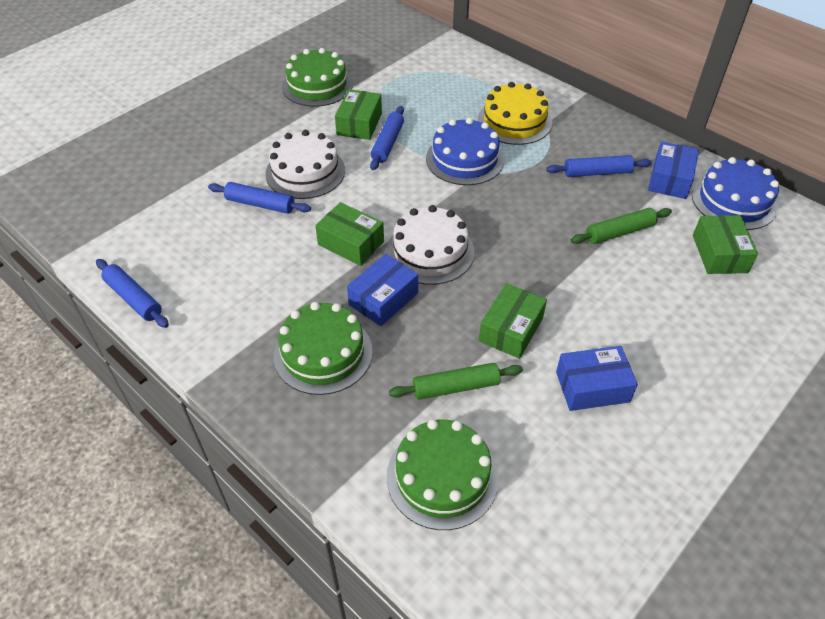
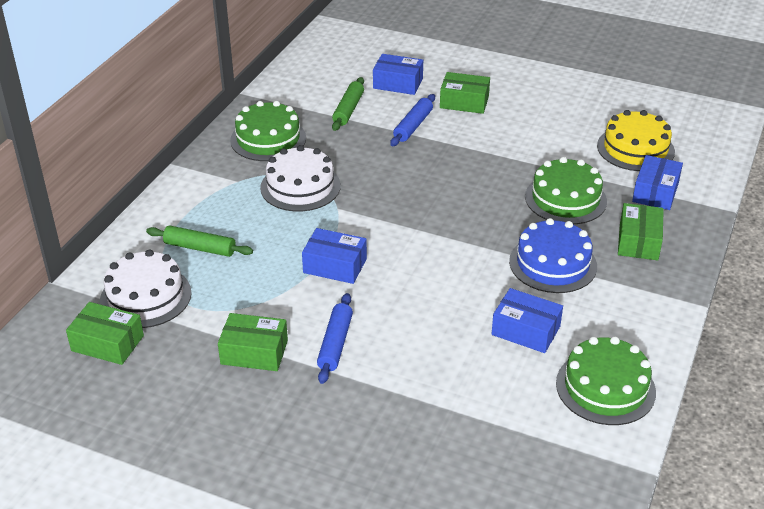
blue box: [347,254,418,326] [556,346,638,411] [648,141,699,199] = 3 -> [302,228,367,284] [373,54,423,95] [492,288,563,353] [632,155,683,210] = 4
blue cake: [426,118,504,185] [692,157,779,230] = 2 -> [509,218,597,293] = 1
blue rolling pin: [96,259,169,328] [208,182,311,214] [370,106,404,170] [546,155,652,177] = 4 -> [317,293,353,384] [390,94,435,146] = 2

